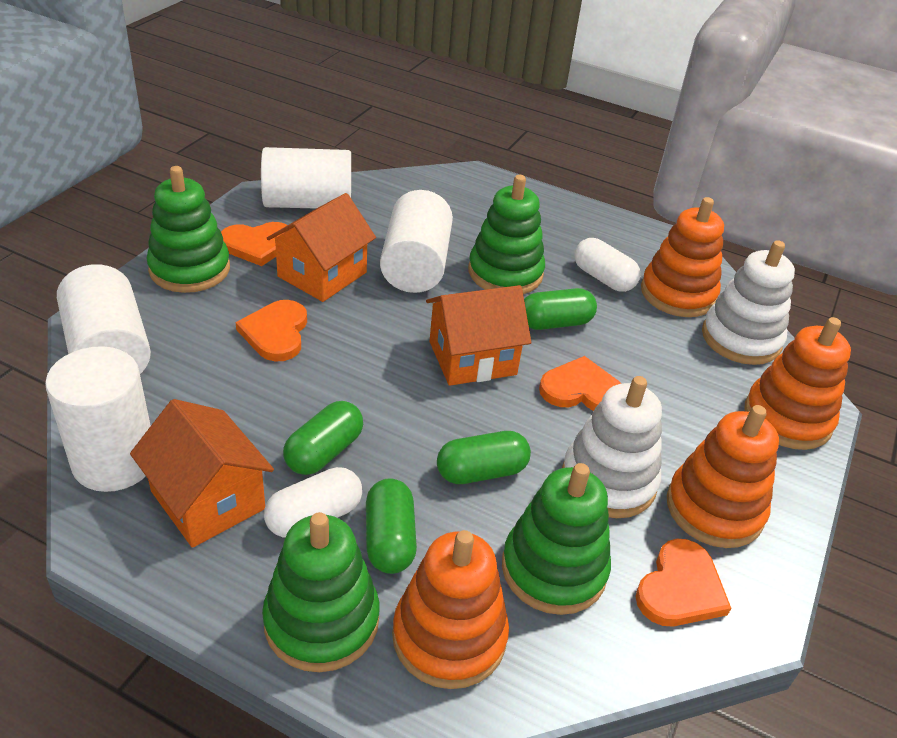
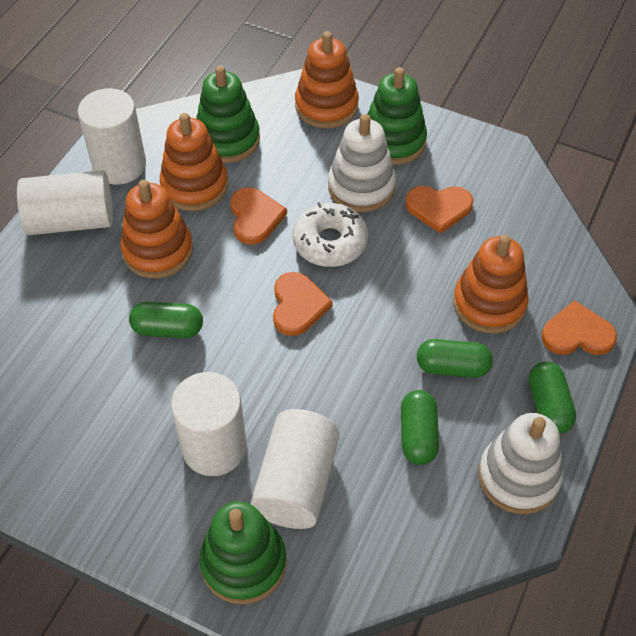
green stacking toy: [147,166,230,293] [262,512,380,672] [468,175,545,294] [502,463,611,615] = 4 -> [196,66,260,163] [199,501,287,604] [367,67,427,165] = 3
orange house: [130,399,274,548] [267,193,376,302] [426,285,531,386] = 3 -> none = 0
white capsule: [264,467,362,538] [574,238,641,292] = 2 -> none = 0
white donut: none = 0 -> [293,202,368,267] = 1

